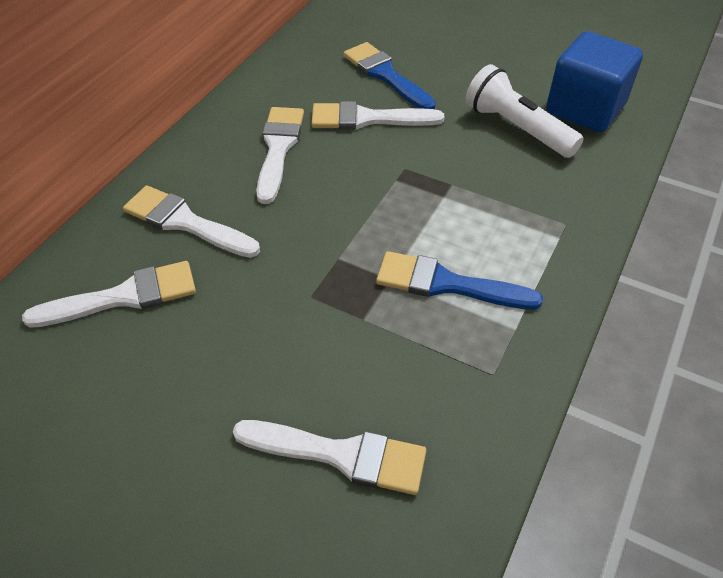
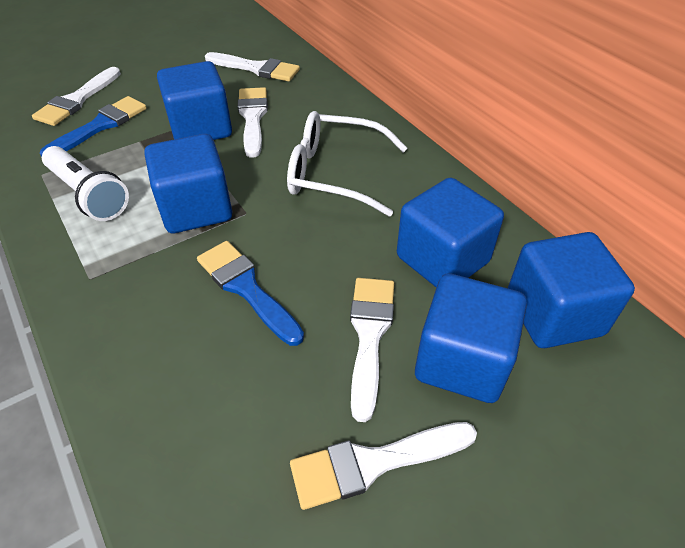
blue cube: [546,31,643,132] = 1 -> [144,134,232,233] [157,61,232,140] [397,178,504,287] [415,273,527,403] [508,232,635,348] = 5
white glasses: none = 0 -> [287,111,407,216] = 1

